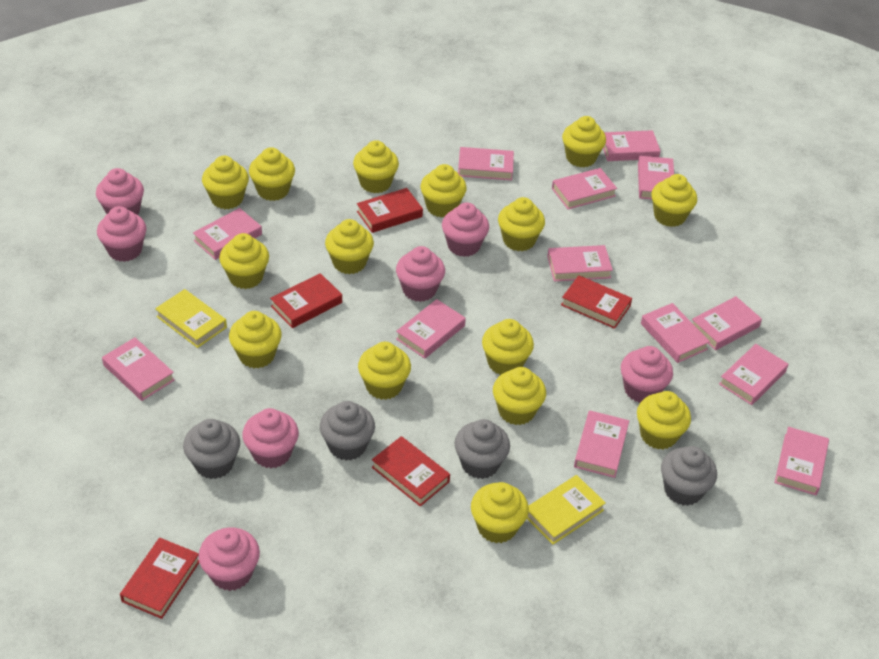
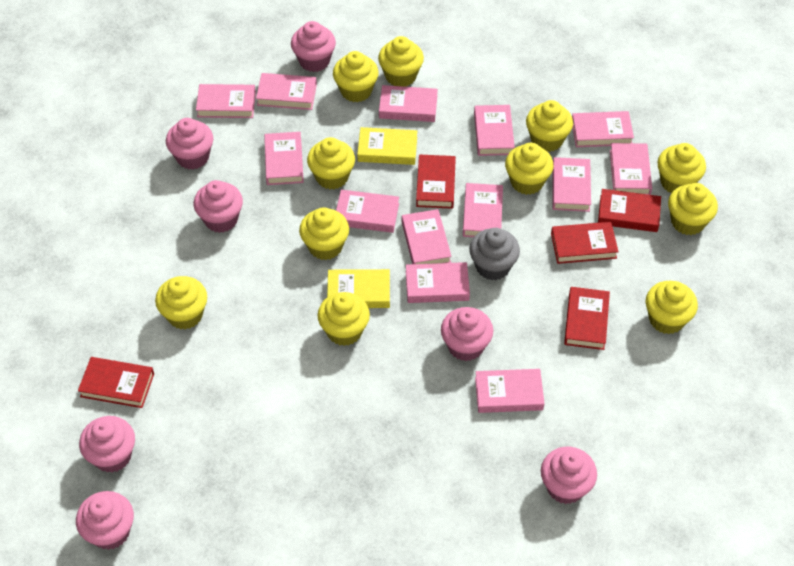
grey cupcake: [183,419,240,479] [320,401,375,461] [454,419,510,479] [661,446,717,506] = 4 -> [469,228,520,280] = 1
yellow cupcake: [202,156,249,209] [219,233,269,289] [229,311,282,368] [249,147,295,201] [325,219,374,274] [353,140,399,193] [358,342,411,400] [420,164,467,217] [471,482,529,543] [482,319,534,375] [493,367,546,425] [498,197,545,251] [562,116,606,168] [637,391,691,449] [651,174,697,227] = 15 -> [155,276,207,330] [299,207,349,260] [307,137,355,189] [318,292,370,346] [333,51,379,102] [378,36,424,87] [505,143,554,195] [526,100,573,152] [646,281,698,334] [658,143,706,193] [668,183,718,235] = 11

